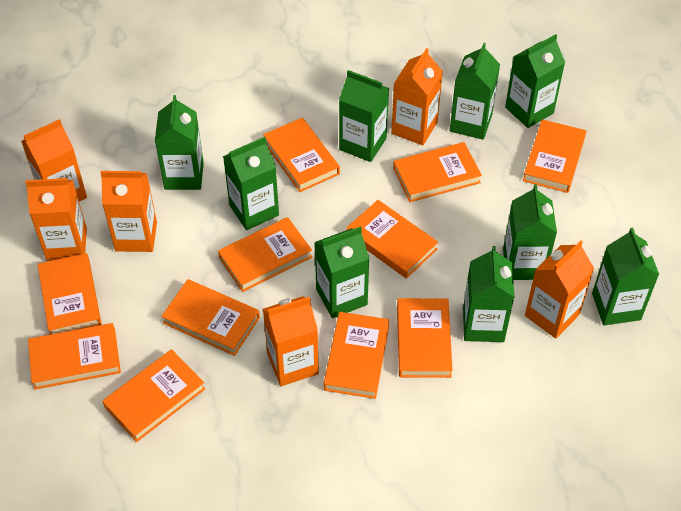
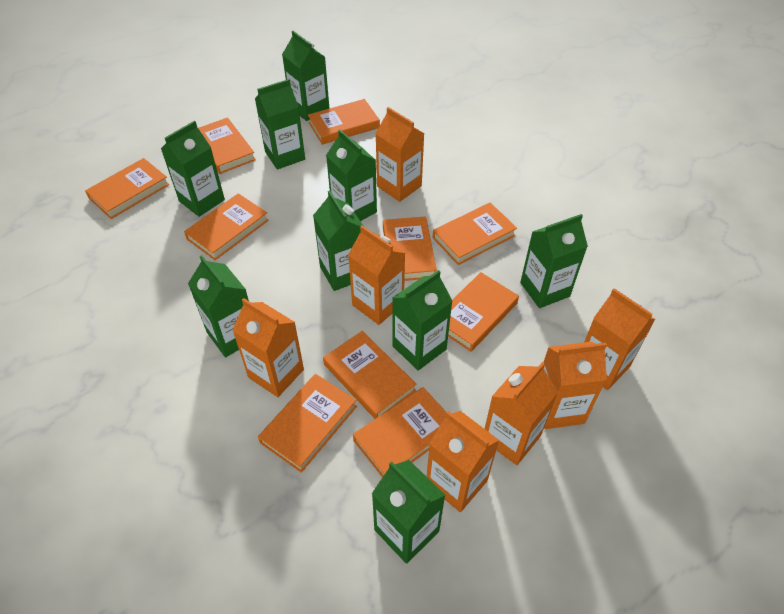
orange book: [28,323,121,389] [38,253,102,335] [103,349,205,442] [161,279,260,356] [218,217,312,292] [263,118,340,192] [324,312,389,399] [346,200,438,279] [393,142,482,202] [397,298,453,378] [523,119,586,193] = 11 -> [85,158,170,219] [184,193,269,260] [198,117,256,174] [258,374,357,473] [308,99,380,145] [323,331,416,419] [353,387,446,477] [383,216,437,281] [433,203,517,265] [448,272,519,352] = 10
orange carton: [21,119,87,202] [25,178,87,261] [100,171,157,252] [263,296,319,386] [391,48,443,145] [525,240,594,338] = 6 -> [232,298,304,397] [348,226,405,325] [375,107,425,202] [427,411,499,512] [485,362,558,465] [543,341,607,429] [584,288,655,390] = 7

